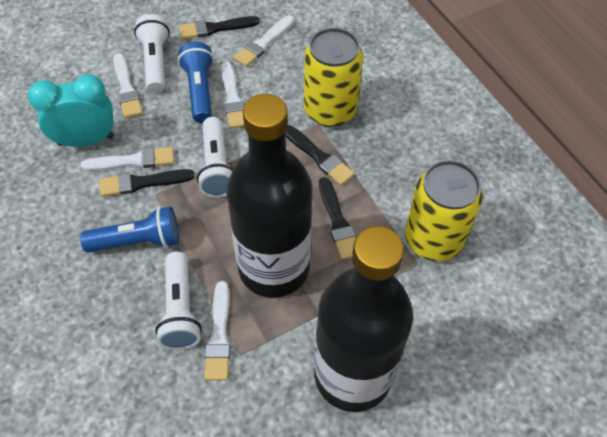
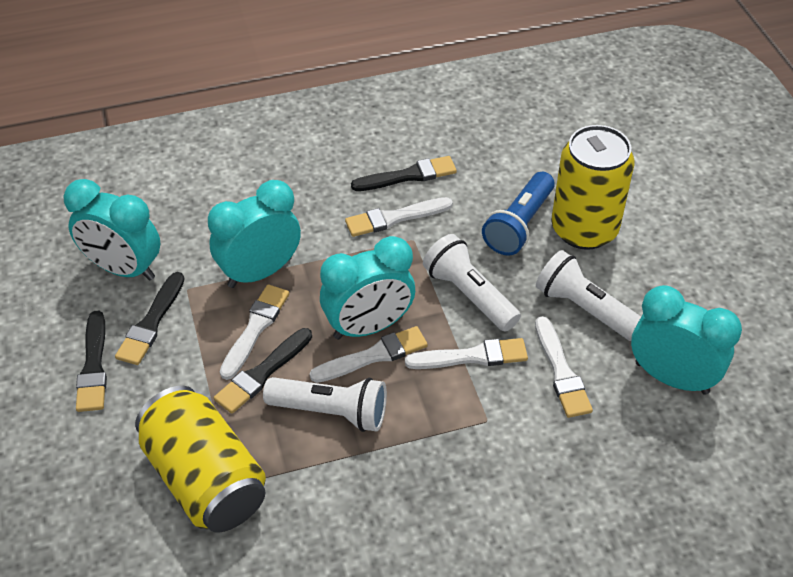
black bottle: [226,94,312,298] [314,226,413,412] = 2 -> none = 0
blue flashlight: [80,206,179,252] [178,42,214,123] = 2 -> [482,172,555,256] = 1
turquoise clock: [28,74,114,147] = 1 -> [63,179,161,281] [208,180,301,288] [320,236,415,340] [631,285,742,395] = 4

